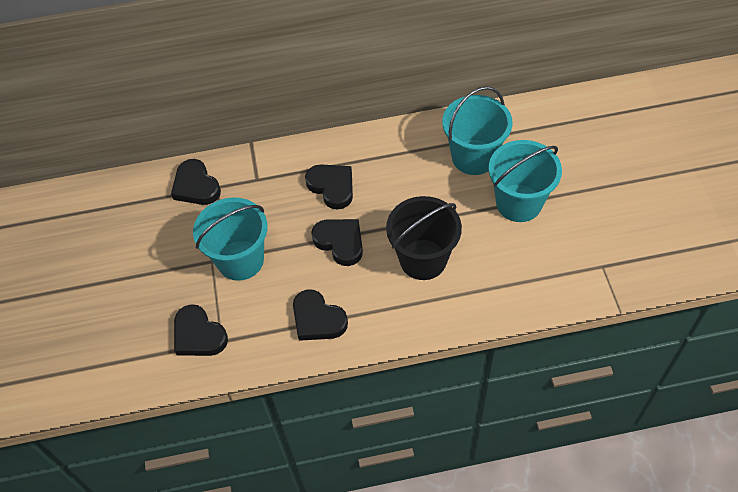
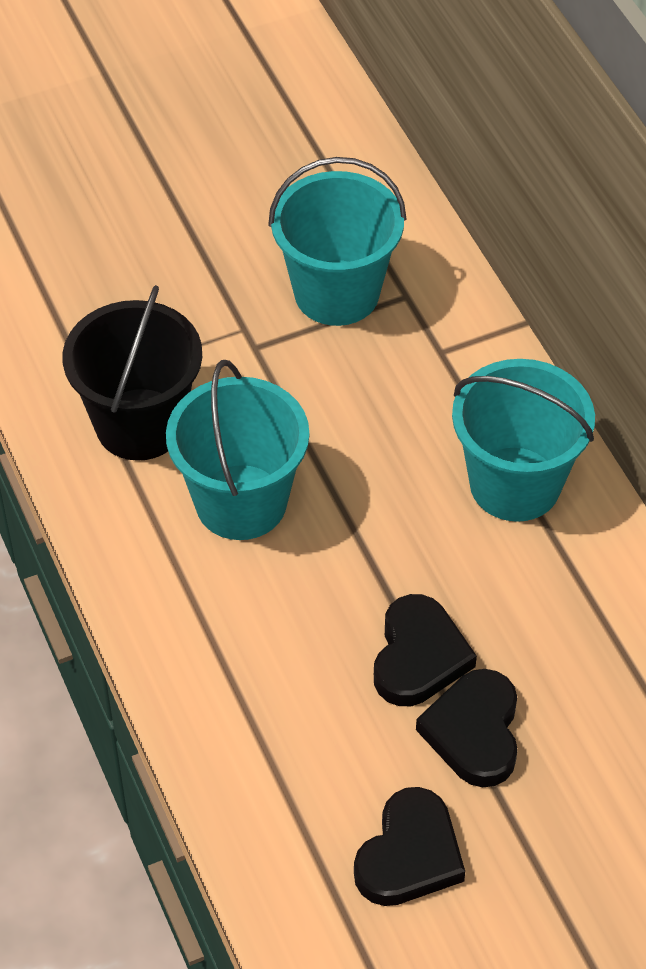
black heart: [171,159,221,205] [174,304,228,356] [293,290,348,341] [305,164,353,210] [311,219,363,266] = 5 -> [354,787,465,906] [374,594,477,706] [416,669,518,787] = 3

